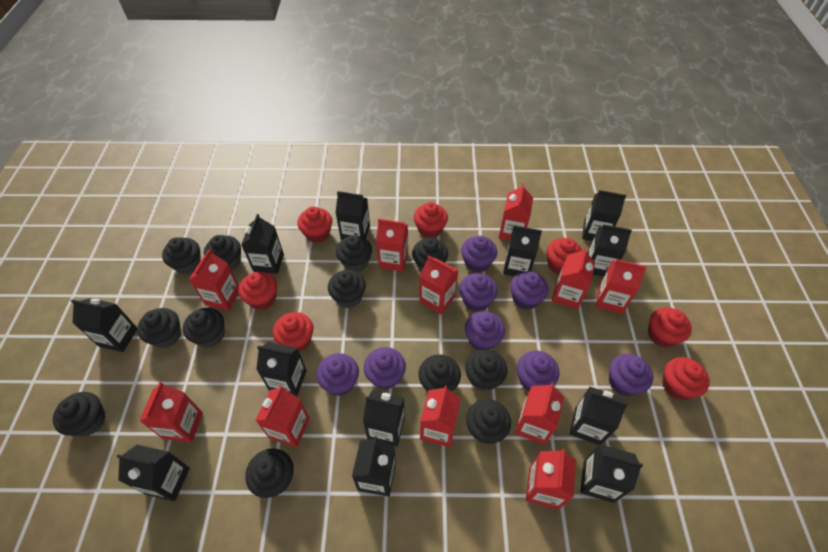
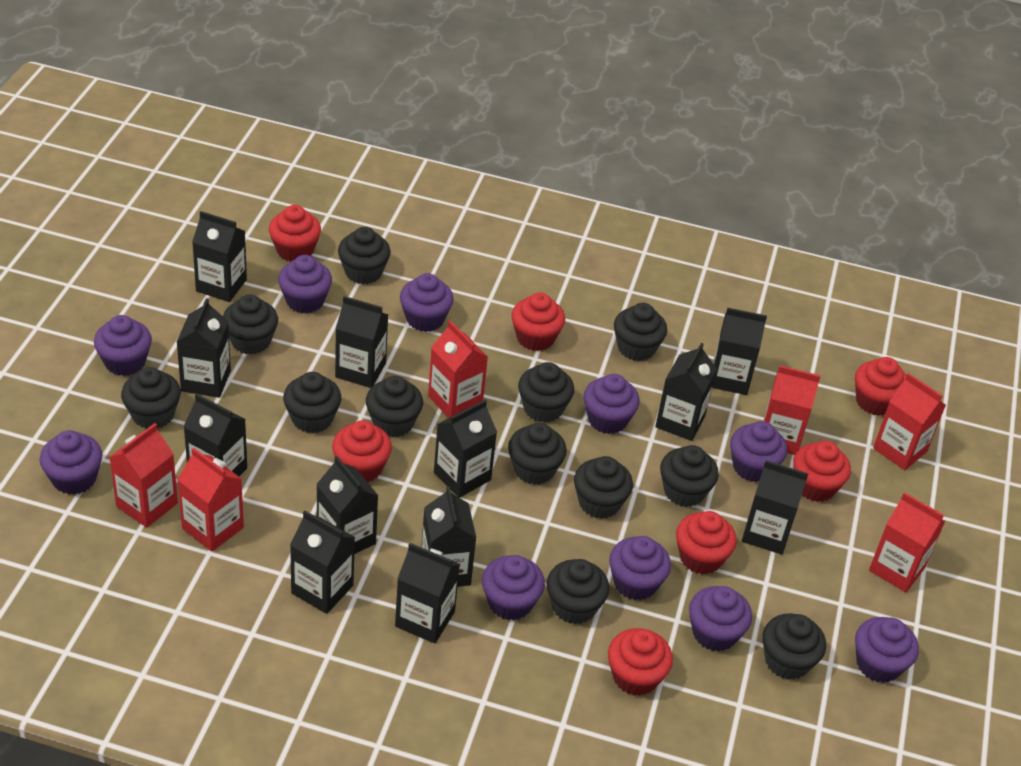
purple cupcake: [316,353,359,396] [364,347,406,389] [459,273,498,312] [461,236,497,273] [465,311,505,350] [510,271,549,310] [517,351,560,391] [609,354,654,396] = 8 -> [40,430,102,495] [94,315,152,376] [278,255,332,313] [400,273,454,332] [482,555,545,620] [583,374,640,434] [609,536,671,600] [689,586,752,652] [730,421,787,482] [855,617,919,683] = 10
red carton: [139,382,203,442] [189,249,239,311] [256,386,310,448] [376,219,408,271] [419,255,459,314] [420,386,461,447] [499,183,533,241] [515,382,564,445] [526,449,576,509] [552,247,595,309] [596,259,647,314] = 11 -> [109,423,178,528] [177,447,244,552] [428,321,488,418] [764,365,821,455] [869,492,945,592] [873,373,946,470] = 6

